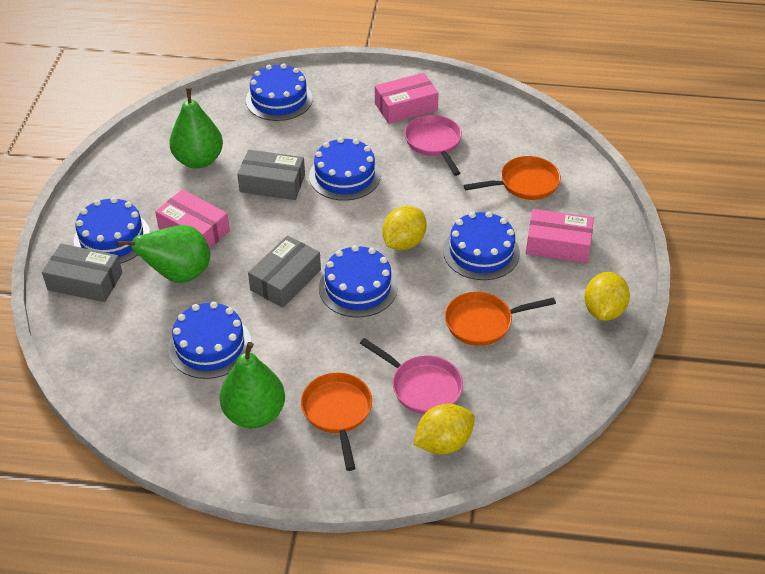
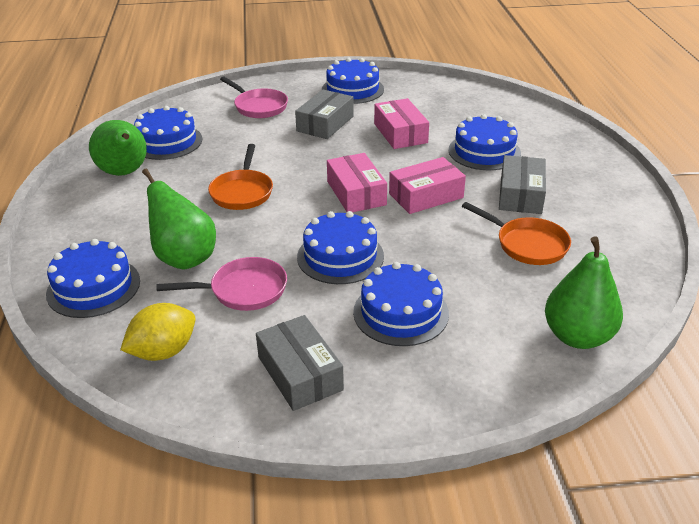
orange pan: [301,372,372,471] [445,292,556,346] [463,156,561,200] = 3 -> [208,144,273,210] [462,202,571,265] = 2
yellow lemon: [382,206,427,250] [413,404,475,455] [584,272,630,321] = 3 -> [120,303,195,361] = 1

